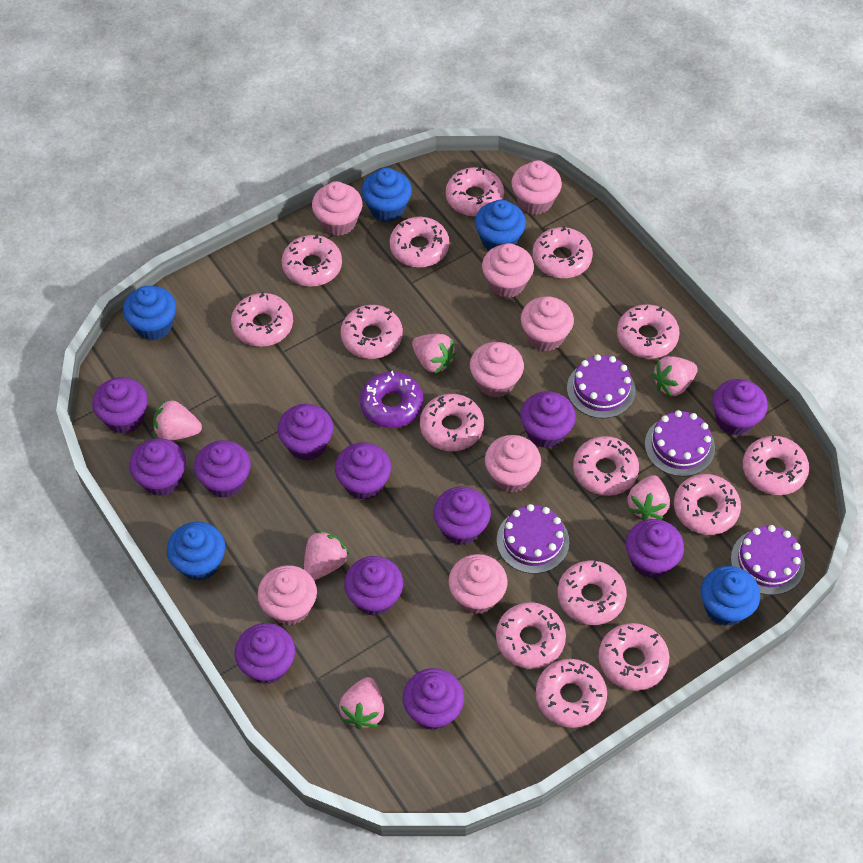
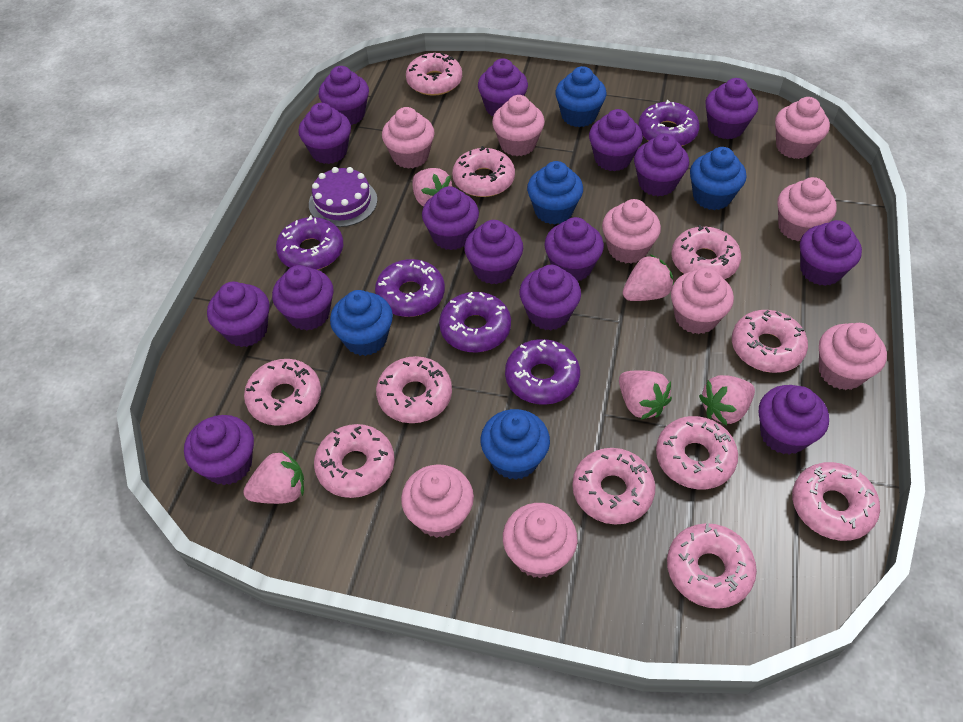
pink cupcake: [258,565,317,626] [312,181,363,236] [448,554,508,614] [470,342,524,398] [482,243,534,298] [485,435,541,493] [511,160,562,215] [521,296,574,351] = 8 -> [382,107,435,169] [401,464,474,538] [492,95,545,156] [503,503,578,578] [602,199,661,263] [671,268,734,334] [775,97,830,159] [777,177,837,241] [819,323,887,390] = 9
pink donut: [231,292,293,347] [282,234,342,287] [341,305,403,359] [390,217,449,268] [420,394,484,451] [446,166,504,216] [496,602,566,669] [532,226,593,278] [536,659,607,728] [558,560,627,625] [573,436,639,496] [598,623,669,691] [617,304,680,358] [674,474,741,535] [743,435,809,495] = 15 -> [244,359,321,426] [314,424,395,498] [376,356,452,423] [406,53,462,96] [452,146,515,197] [572,448,655,525] [656,416,738,489] [667,523,757,609] [671,225,741,279] [732,310,808,373] [792,462,880,541] = 11
pink strawberry: [153,399,202,441] [304,530,349,580] [339,677,384,729] [412,334,457,374] [628,475,670,521] [652,356,698,397] = 6 -> [243,450,304,504] [412,168,452,207] [619,370,672,420] [623,254,674,301] [699,375,755,426] = 5
purple cake: [497,504,569,574] [567,354,636,419] [645,410,715,477] [731,525,805,595] = 4 -> [309,167,377,227] = 1
purple cupcake: [92,377,148,434] [129,438,186,496] [194,440,251,498] [235,623,295,684] [278,404,333,461] [335,442,391,500] [344,556,403,616] [403,668,464,730] [433,487,491,545] [520,391,576,448] [626,519,684,578] [712,379,768,435] = 12 -> [184,415,254,485] [207,282,270,347] [272,265,334,331] [298,103,351,164] [318,66,369,125] [422,186,479,250] [464,220,523,284] [478,58,528,116] [519,265,581,330] [544,217,604,281] [589,109,643,171] [634,133,689,196] [705,78,758,139] [759,385,829,455] [800,220,862,286] = 15
purple donut: [360,371,424,428] = 1 -> [276,215,343,270] [375,259,445,317] [439,292,511,353] [505,339,580,405] [638,100,700,146] = 5

